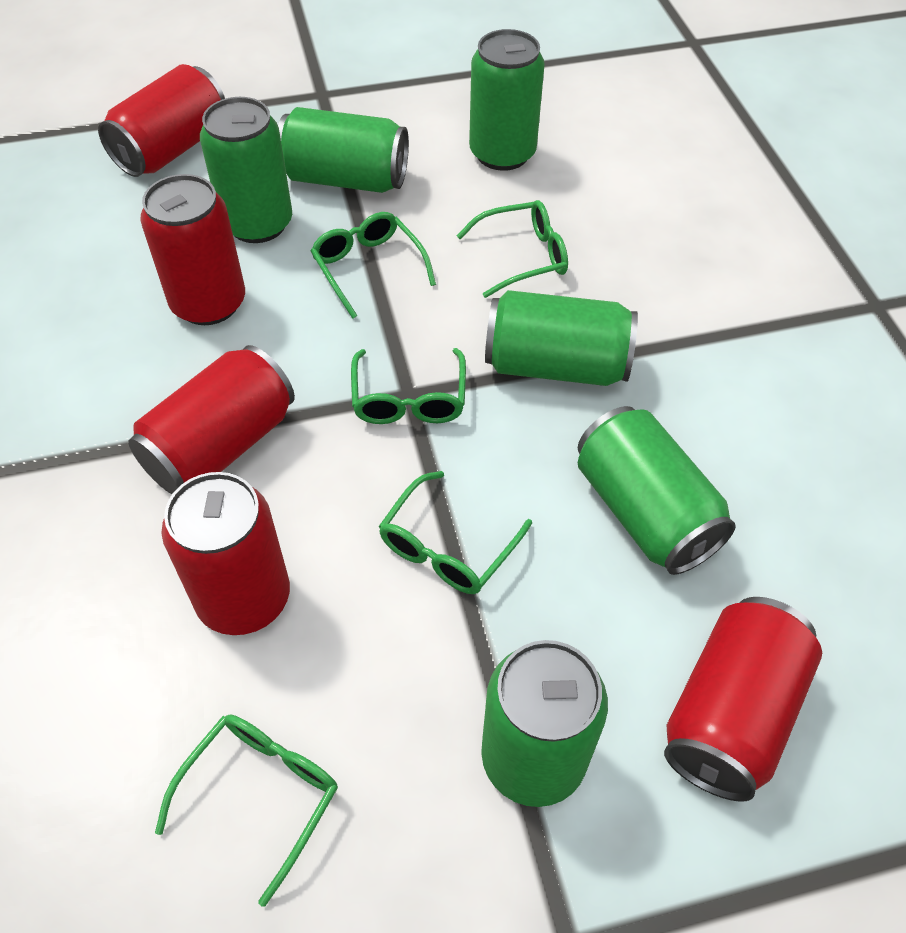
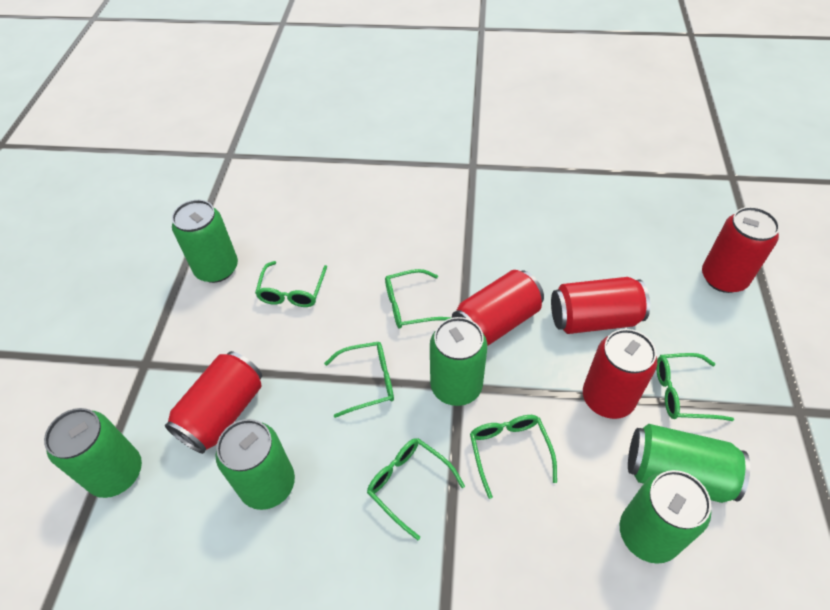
green glasses: [155,714,338,907] [311,212,436,318] [351,348,466,424] [379,471,532,594] [457,200,568,298] = 5 -> [255,261,327,307] [324,342,394,418] [367,438,465,540] [385,269,452,329] [470,415,557,499] [656,353,734,421] = 6

